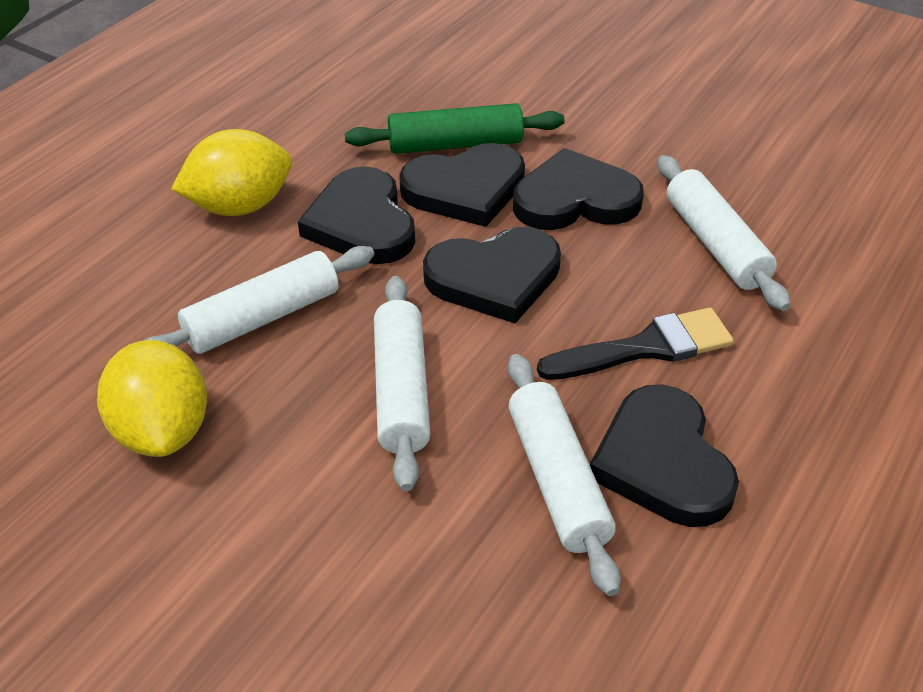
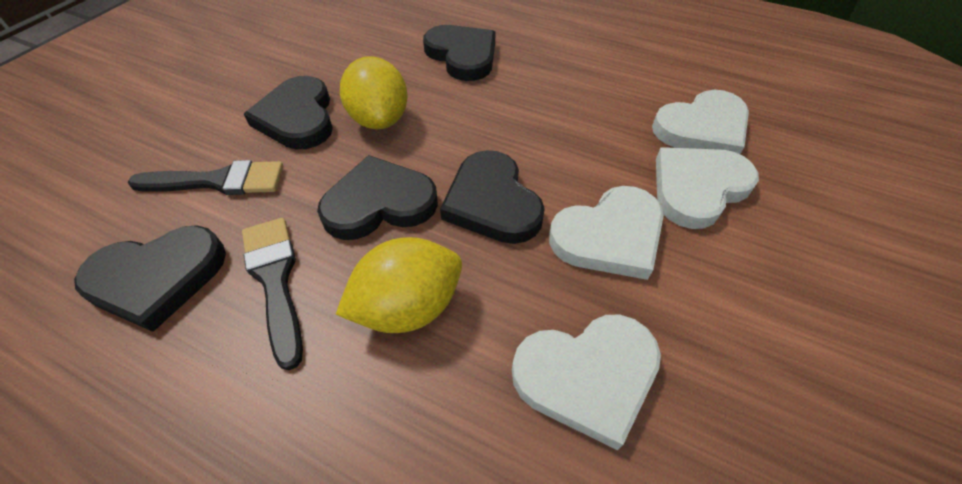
black brush: [537,308,734,380] = 1 -> [128,160,283,195] [242,218,303,370] = 2
green rolling pin: [345,103,565,154] = 1 -> none = 0
white heart: none = 0 -> [512,314,661,450] [549,186,664,280] [652,90,749,154] [656,147,759,229] = 4
white rolling pin: [144,246,374,354] [374,276,430,491] [508,354,621,596] [658,155,791,311] = 4 -> none = 0

